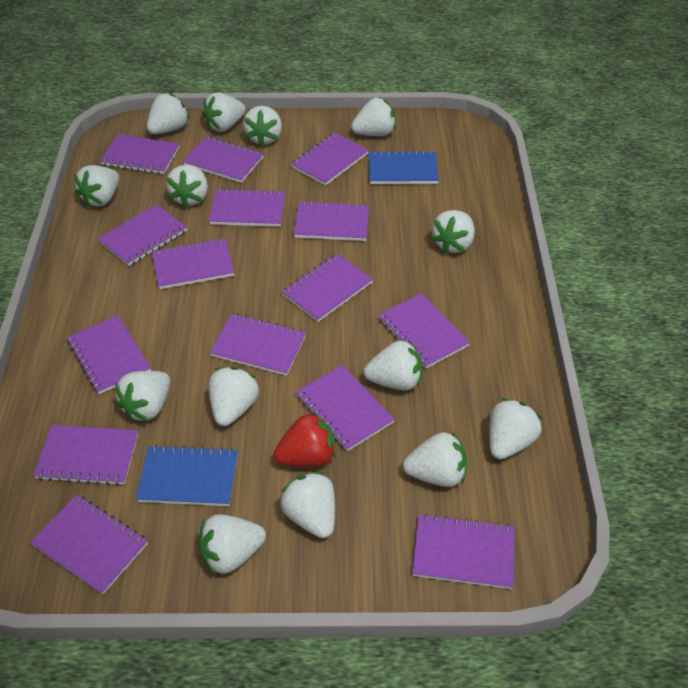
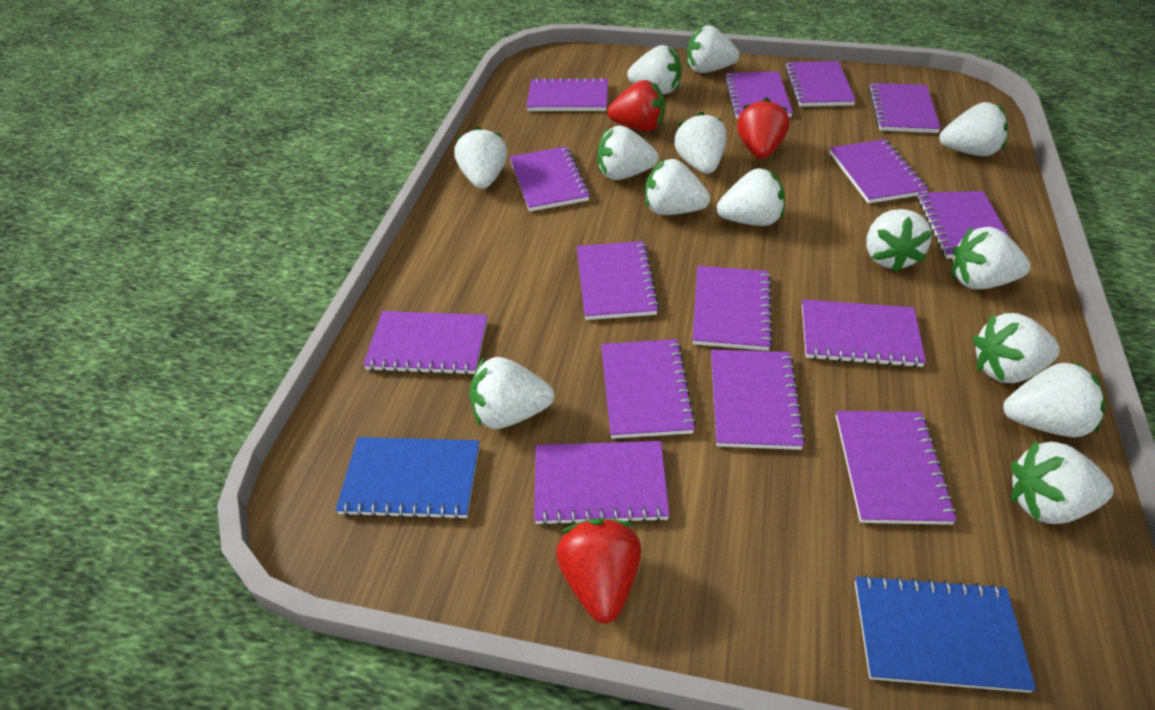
red strawberry: [274,412,336,467] = 1 -> [556,518,642,623] [607,80,665,131] [737,98,790,159] = 3

